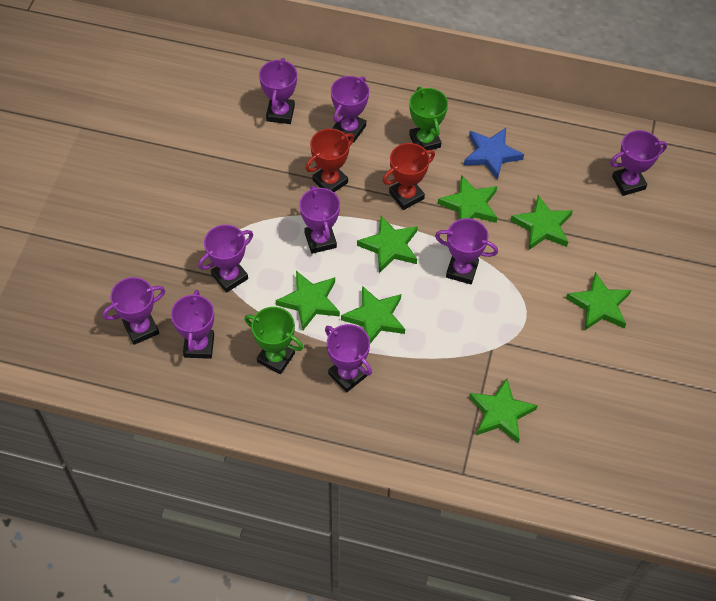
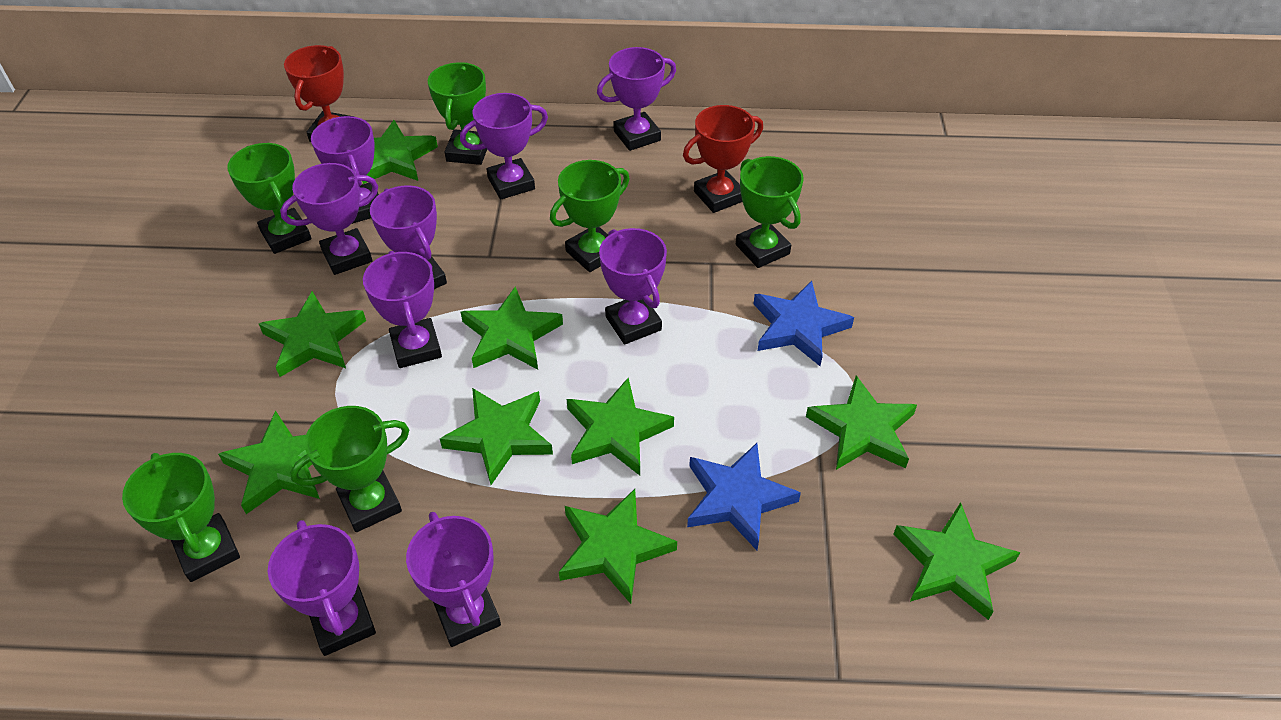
blue star: [464,128,524,180] = 1 -> [687,443,801,550] [754,281,854,366] = 2
green star: [276,271,340,330] [341,286,405,344] [357,216,418,273] [438,175,497,223] [469,378,538,443] [510,195,573,250] [566,272,631,331] = 7 -> [218,411,320,514] [259,291,366,377] [362,120,438,184] [440,388,553,485] [461,287,563,370] [559,489,677,604] [567,378,674,476] [806,375,917,470] [893,502,1021,620] = 9
green trophy: [245,307,303,374] [409,87,448,150] = 2 -> [122,453,240,582] [227,143,311,254] [290,406,409,532] [428,62,487,165] [550,160,630,272] [736,156,804,268] = 6

